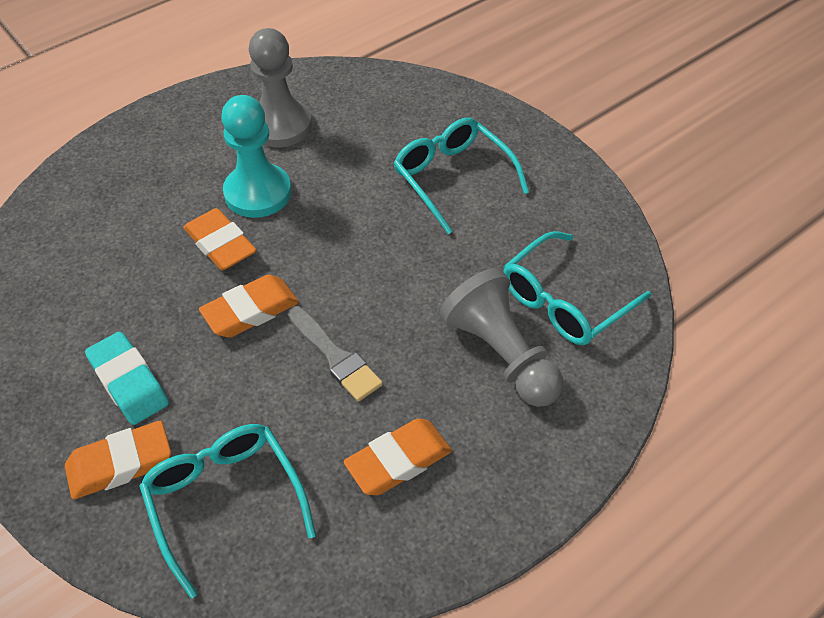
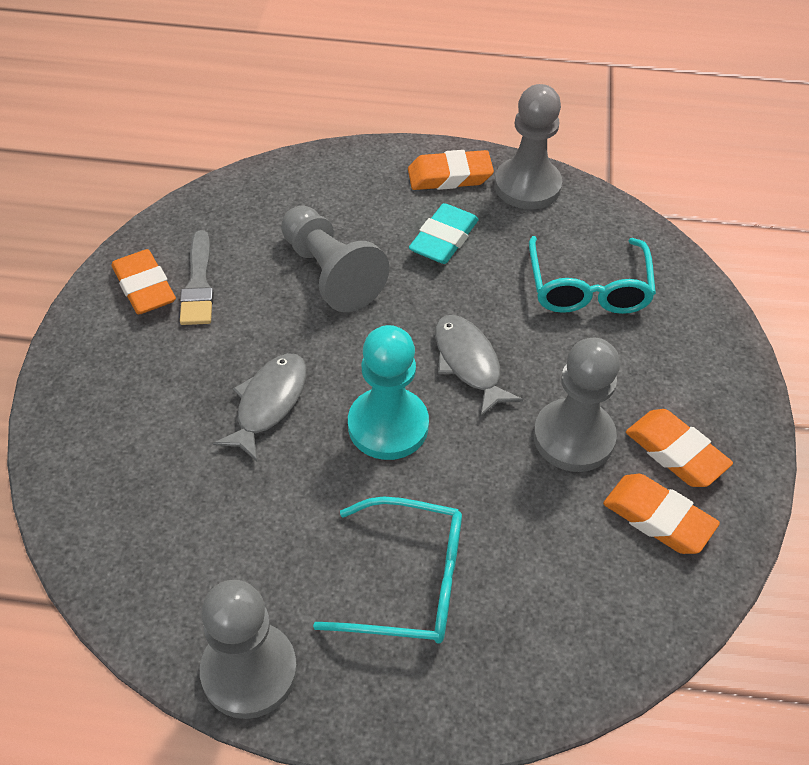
grey fish: none = 0 -> [213,353,307,461] [435,315,523,416] = 2
grey pawn: [249,28,312,148] [439,268,563,407] = 2 -> [200,580,297,719] [281,206,389,312] [494,84,562,209] [533,338,620,472] = 4
turquoise glasses: [139,424,316,599] [394,118,529,234] [503,231,651,345] = 3 -> [313,496,462,644] [529,236,656,314] = 2

